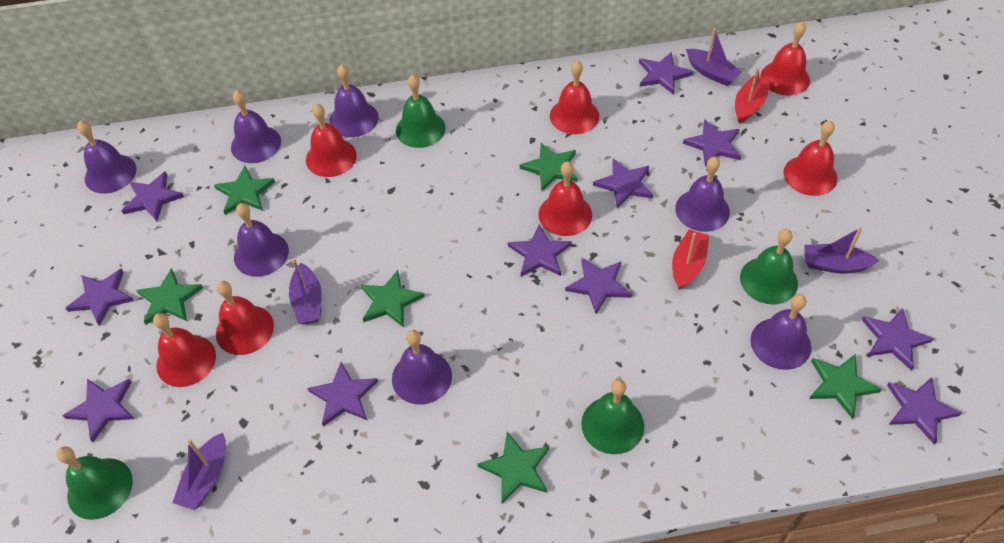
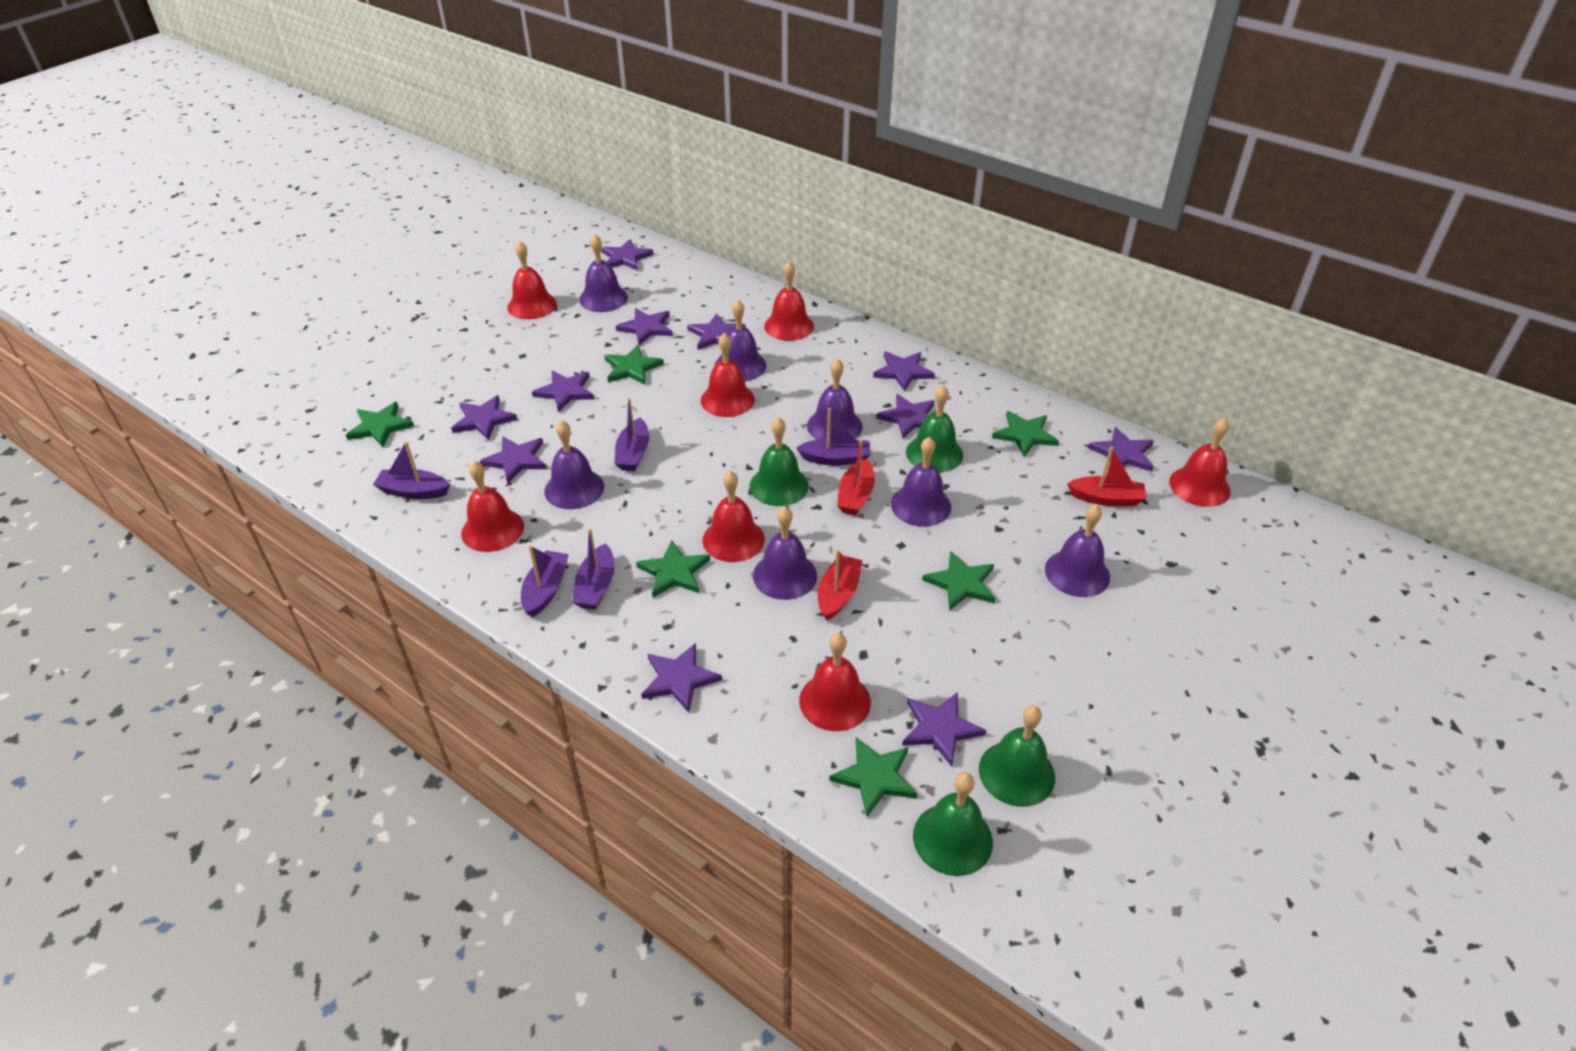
purple boat: [172,433,226,510] [289,258,322,324] [686,28,742,86] [804,227,879,273] = 4 -> [373,441,450,499] [521,545,569,617] [572,528,614,609] [614,397,649,471] [796,408,870,466] = 5
red boat: [672,230,709,289] [735,68,771,123] = 2 -> [818,549,863,621] [837,439,875,515] [1067,447,1146,506] = 3

